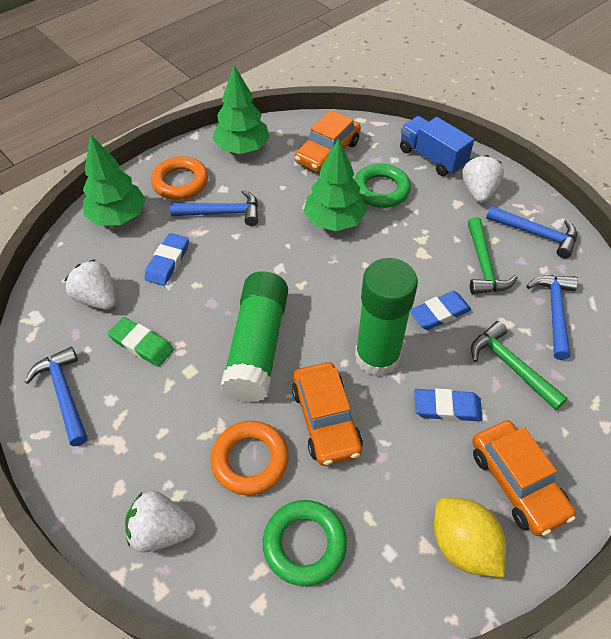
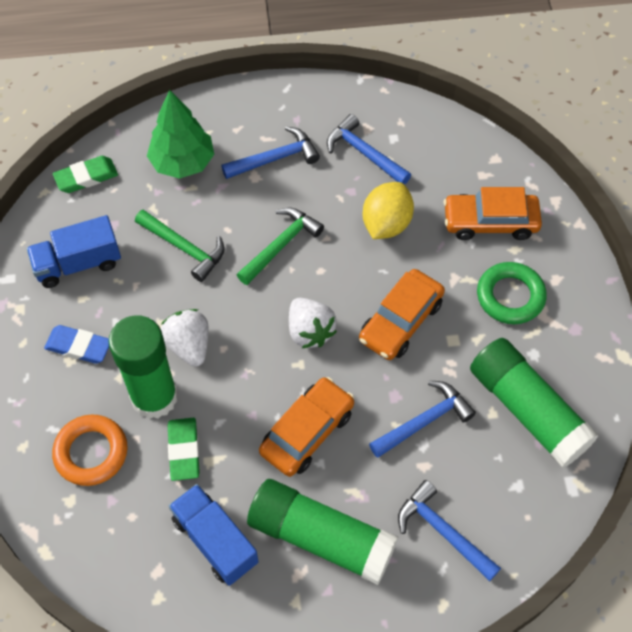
blue eraser: [145,233,189,286] [410,291,472,330] [414,388,483,421] = 3 -> [44,325,109,364] = 1
blue truck: [400,116,474,176] = 1 -> [27,215,121,288] [169,484,259,586] = 2
green eraser: [108,317,174,367] = 1 -> [53,156,118,193] [168,418,200,481] = 2
green glue stick: [221,271,288,403] [355,258,418,376] = 2 -> [109,315,178,419] [247,479,398,585] [470,338,599,468] = 3
green ring: [263,500,347,586] [354,164,411,208] = 2 -> [477,262,547,324] = 1
green tree: [83,134,146,226] [212,65,270,154] [304,138,367,231] = 3 -> [147,90,214,179] = 1
orange ring: [151,156,208,200] [211,421,289,495] = 2 -> [52,415,127,486] = 1
white strawberry: [64,259,116,310] [125,491,195,553] [462,155,504,203] = 3 -> [161,309,208,367] [289,298,337,348] = 2

